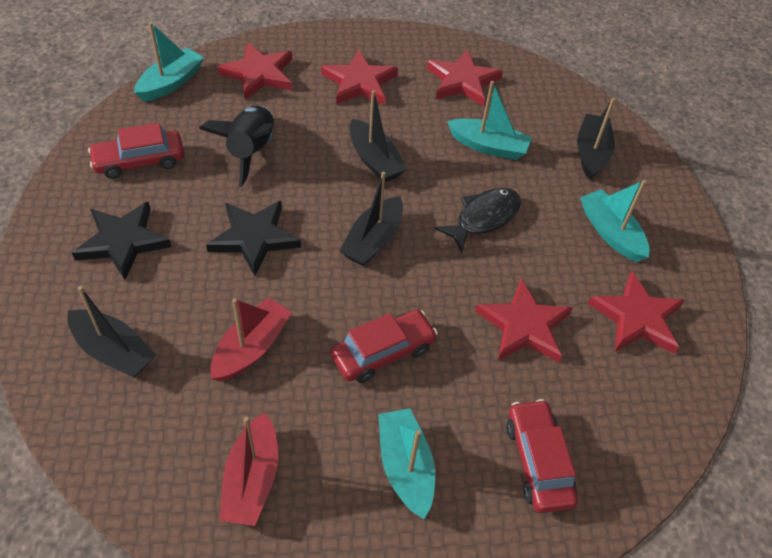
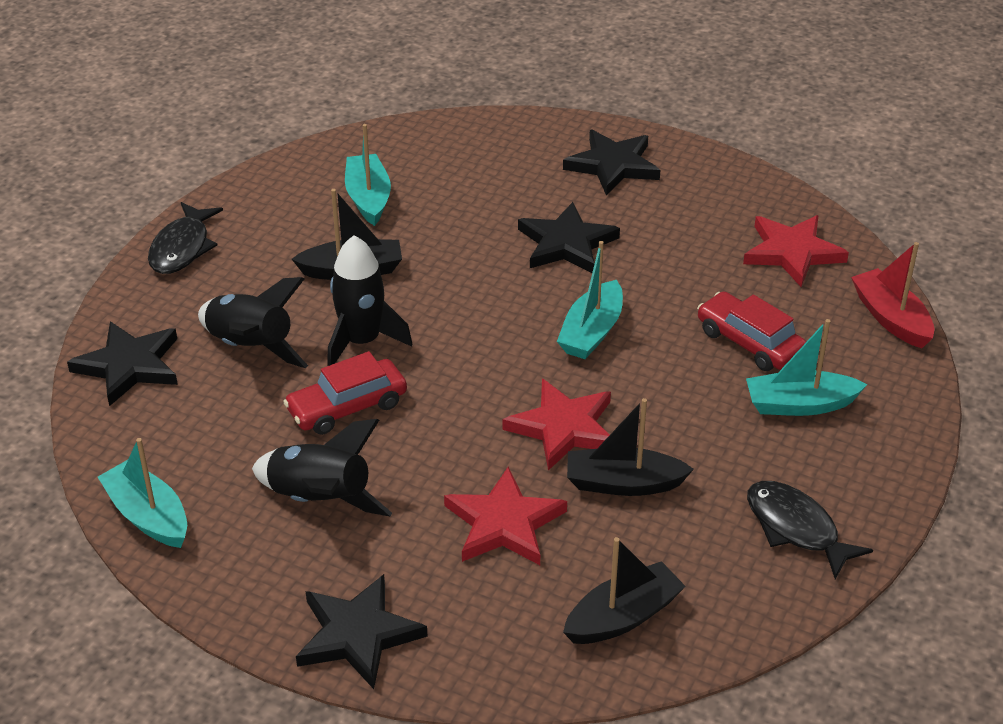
black boat: [67,286,156,377] [340,172,403,266] [350,90,407,182] [577,98,615,180] = 4 -> [292,189,402,280] [563,537,686,644] [567,398,694,496] = 3
black fish: [434,188,521,252] = 1 -> [148,202,223,274] [747,481,873,579] = 2
black rocket: [199,106,274,187] = 1 -> [198,277,308,368] [252,419,392,516] [327,235,412,366] = 3
black star: [72,201,172,280] [206,201,301,276] = 2 -> [67,321,178,406] [296,574,428,689] [518,202,620,273] [563,130,660,196] = 4
red boat: [210,298,292,381] [219,412,278,526] = 2 -> [851,242,934,348] = 1
red car: [88,123,184,179] [331,310,438,383] [506,399,578,513] = 3 -> [283,351,407,435] [697,292,807,371] = 2
red star: [217,42,292,100] [321,50,398,105] [427,49,503,106] [475,278,573,362] [588,271,685,354] = 5 -> [444,467,567,565] [503,379,611,471] [743,215,849,287] = 3

